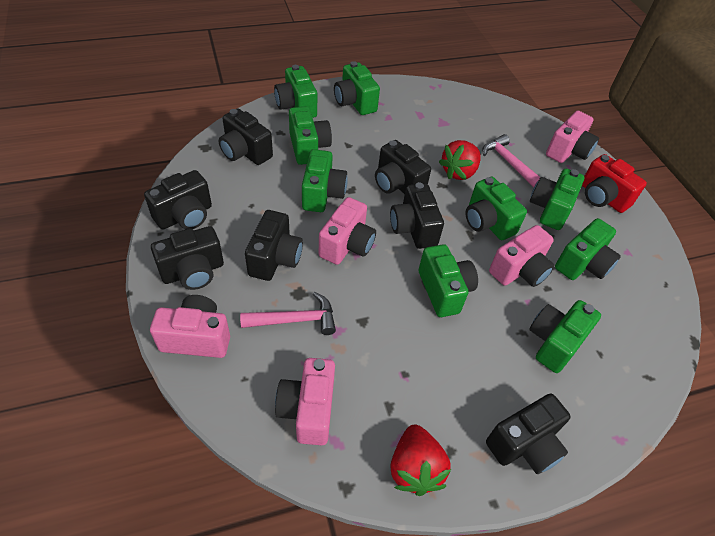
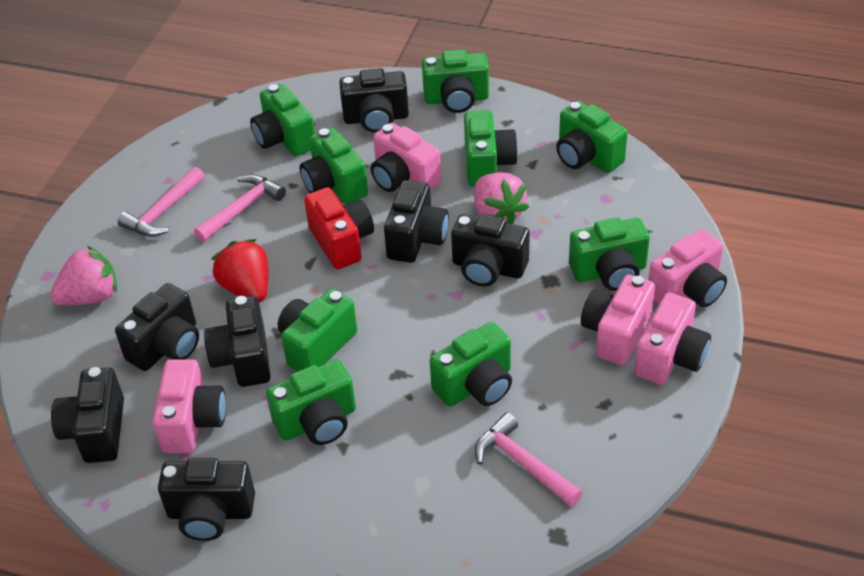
pink hammer: [240,292,336,335] [482,134,540,187] = 2 -> [117,166,205,237] [194,174,286,242] [475,412,583,507] = 3
pink strawberry: none = 0 -> [50,246,117,305] [474,172,529,224] = 2
red strawberry: [390,424,451,496] [439,140,481,180] = 2 -> [211,239,268,303] = 1

